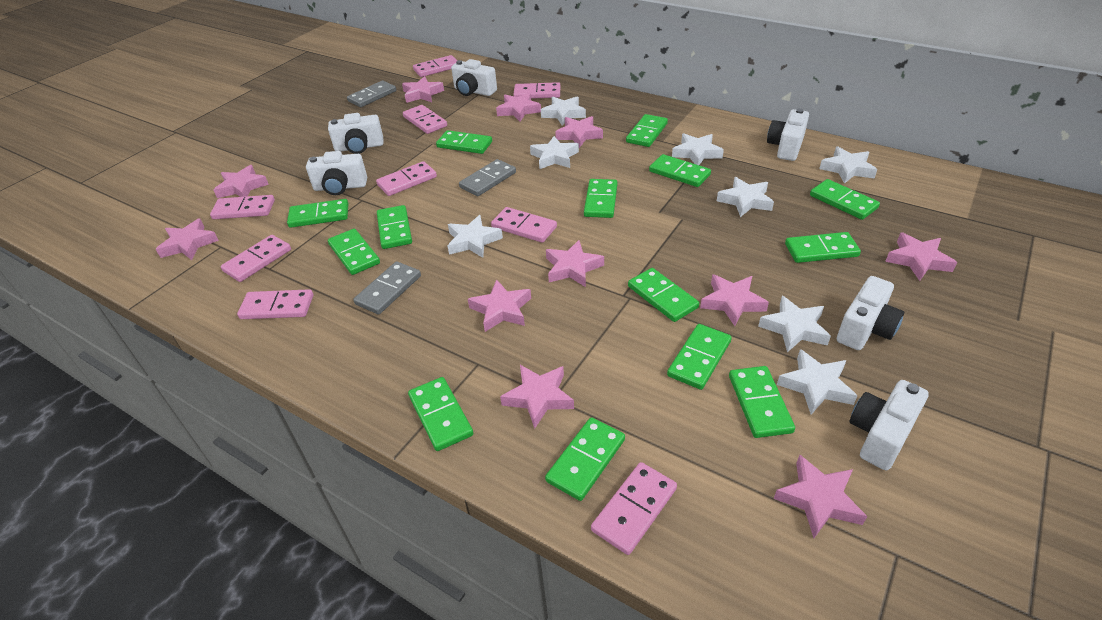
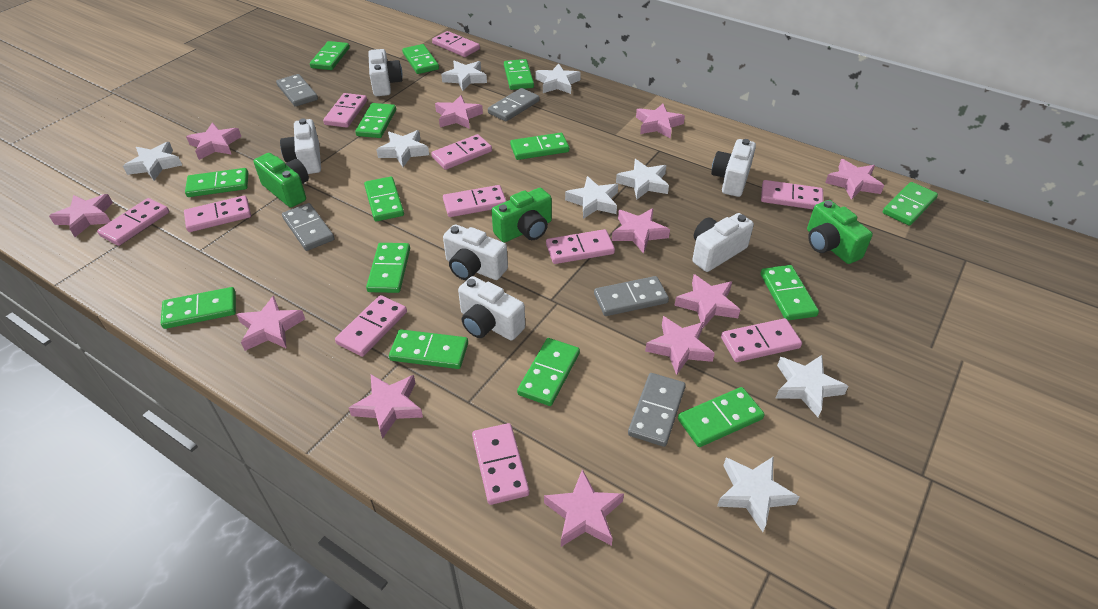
green camera: none = 0 -> [254,153,309,208] [491,188,552,243] [807,200,873,264] = 3
grey domino: [347,81,396,107] [353,261,421,314] [459,159,516,196] = 3 -> [276,74,318,107] [282,203,335,251] [488,88,540,122] [594,276,669,316] [628,373,686,447] = 5
pink domino: [210,195,275,219] [221,235,291,282] [237,289,313,319] [376,161,437,196] [403,105,447,134] [413,55,457,77] [491,207,557,243] [513,82,560,99] [591,462,677,555] = 9 -> [97,198,169,246] [184,196,251,232] [323,93,367,128] [335,295,407,357] [431,134,492,170] [432,31,480,57] [443,185,506,217] [472,423,529,505] [546,229,615,264] [721,318,802,362] [761,180,823,209] = 11

